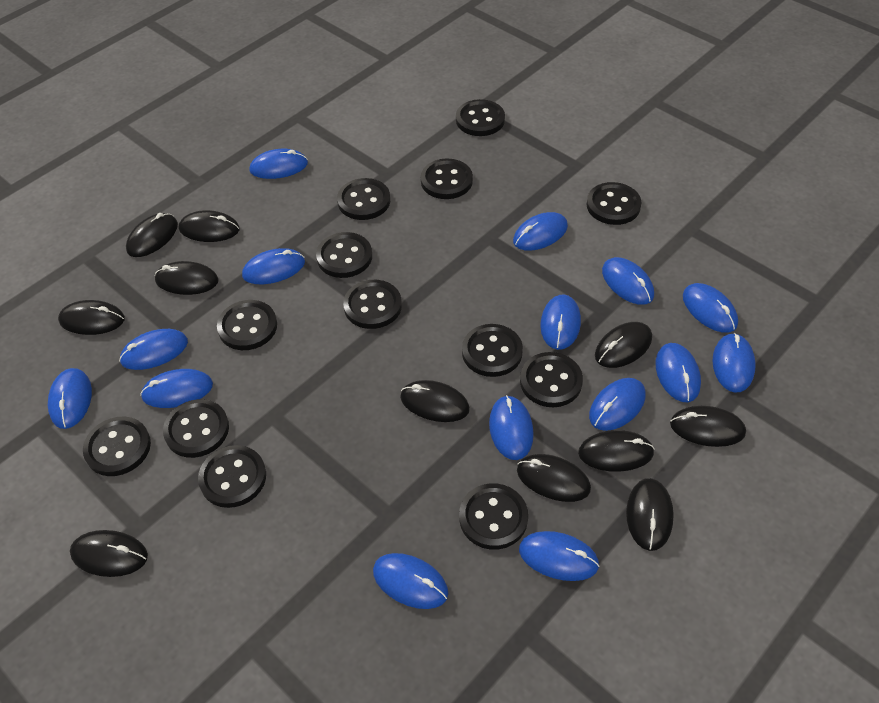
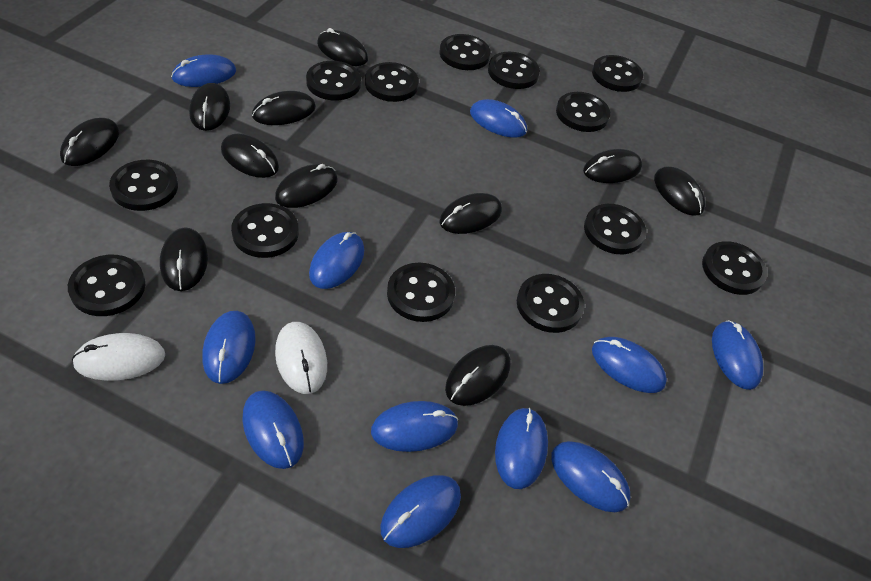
blue mouse: [48,368,92,429] [119,329,188,370] [140,369,213,408] [242,248,305,284] [249,149,308,179] [373,553,448,609] [489,395,534,460] [513,212,568,251] [519,531,600,581] [540,295,581,350] [589,378,646,431] [602,257,654,305] [656,343,701,402] [683,283,738,333] [712,333,756,393] = 15 -> [171,54,236,87] [202,311,256,384] [242,390,304,469] [309,232,364,289] [371,401,458,452] [380,475,461,548] [470,99,527,138] [495,408,548,489] [551,441,630,512] [592,337,667,393] [712,320,763,390] = 11
white mouse: none = 0 -> [72,333,165,381] [275,322,327,394] = 2

